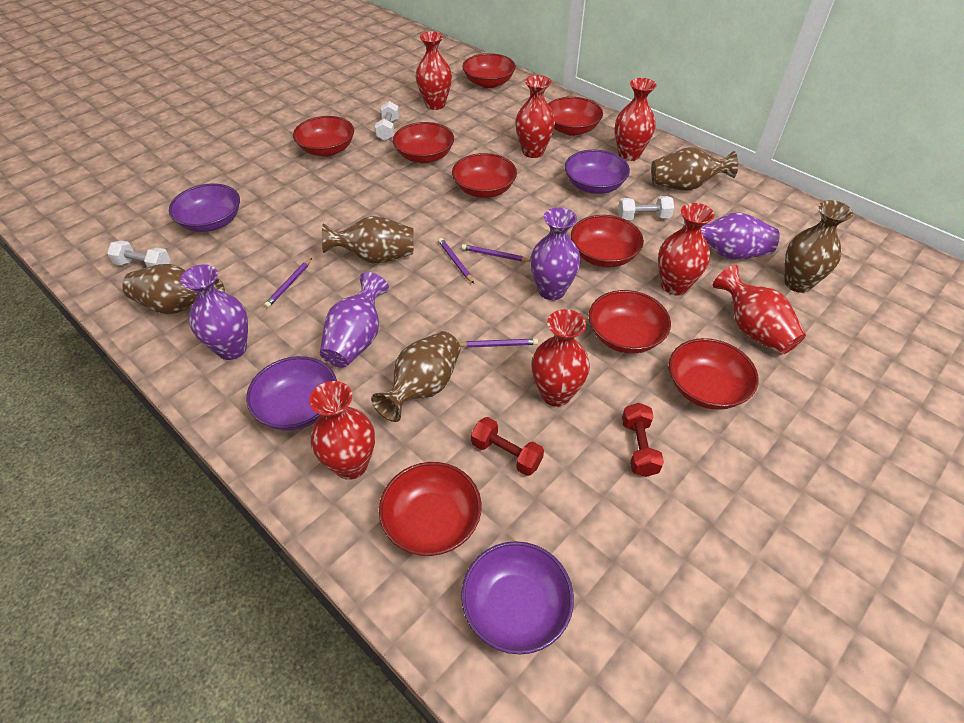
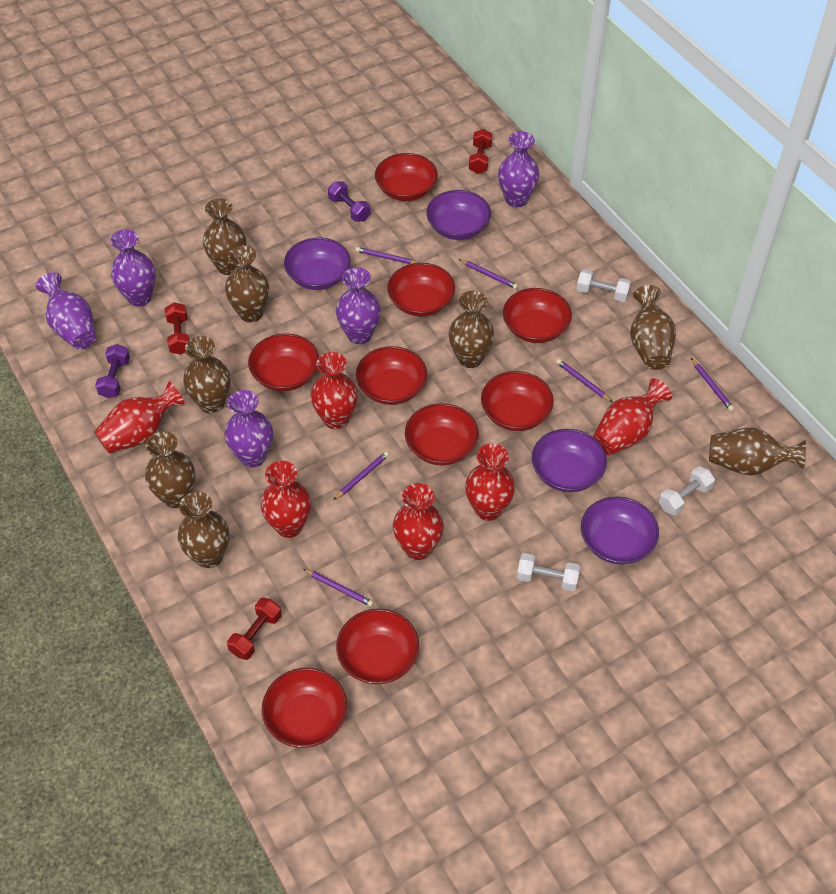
brown vase: [122,264,225,314] [322,216,414,264] [371,331,461,422] [651,147,738,191] [784,200,853,293] = 5 -> [145,431,195,508] [178,492,229,569] [183,336,231,414] [203,198,246,275] [225,245,269,322] [449,291,494,368] [630,285,676,370] [709,428,806,475] = 8
purple dumbbell: none = 0 -> [95,344,130,399] [328,181,371,222] = 2
purple pencil: [264,258,312,308] [438,238,474,284] [459,339,538,348] [462,244,530,262] = 4 -> [303,569,374,607] [333,451,389,500] [356,247,418,264] [459,259,518,289] [556,359,612,402] [691,358,734,411] = 6
purple vase: [180,264,248,360] [320,272,389,368] [530,207,581,300] [683,212,780,260] = 4 -> [36,272,96,349] [110,229,156,306] [224,390,273,467] [336,267,381,344] [498,131,539,207] = 5
red dumbbell: [471,417,544,476] [622,403,664,477] = 2 -> [165,302,189,355] [227,597,282,660] [469,129,492,174] = 3
red vase: [309,381,375,480] [416,31,452,110] [515,75,555,158] [531,309,590,407] [615,78,657,161] [658,203,715,296] [712,265,806,355] = 7 -> [94,381,185,453] [260,461,311,538] [310,352,358,429] [393,483,444,560] [465,444,515,521] [593,378,672,455] = 6

